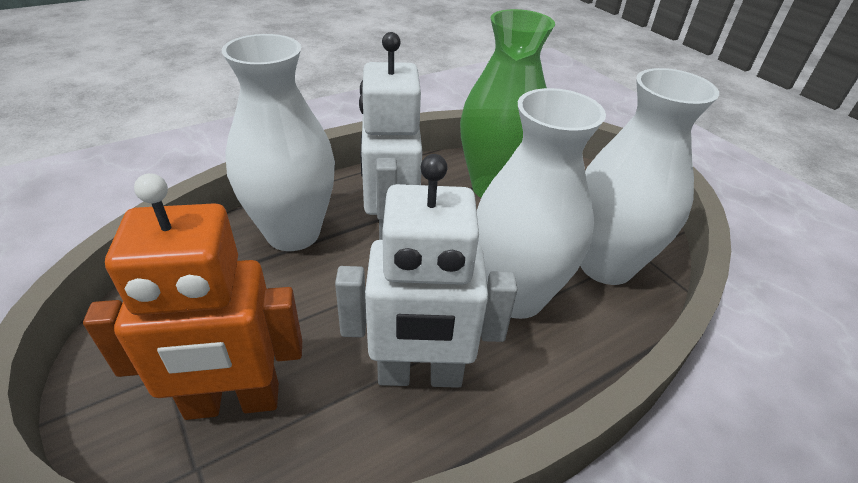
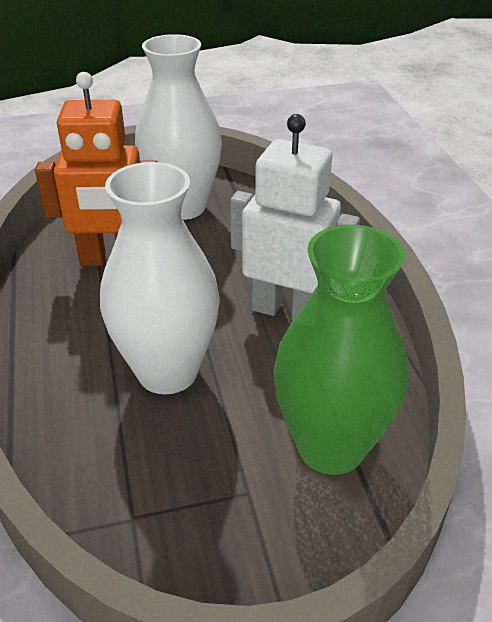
white robot: [335,154,517,388] [359,32,422,240] = 2 -> [230,114,360,321] = 1
white vase: [222,34,335,251] [477,88,606,319] [580,68,719,285] = 3 -> [100,162,220,394] [135,34,222,220] = 2

